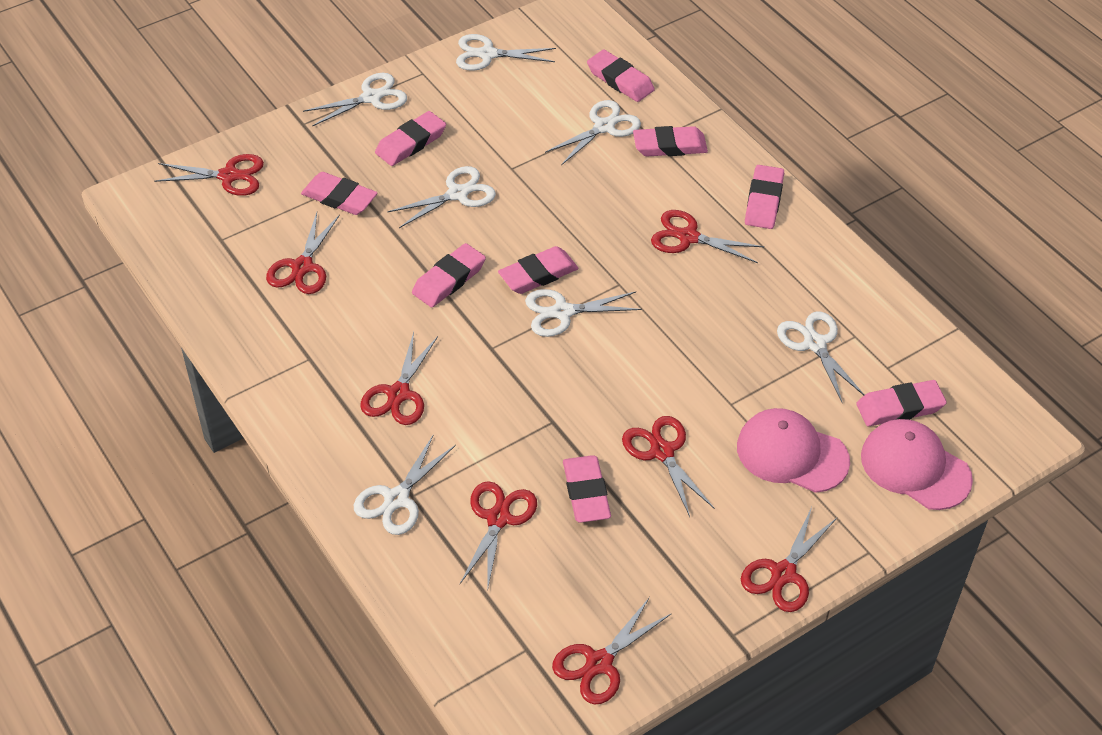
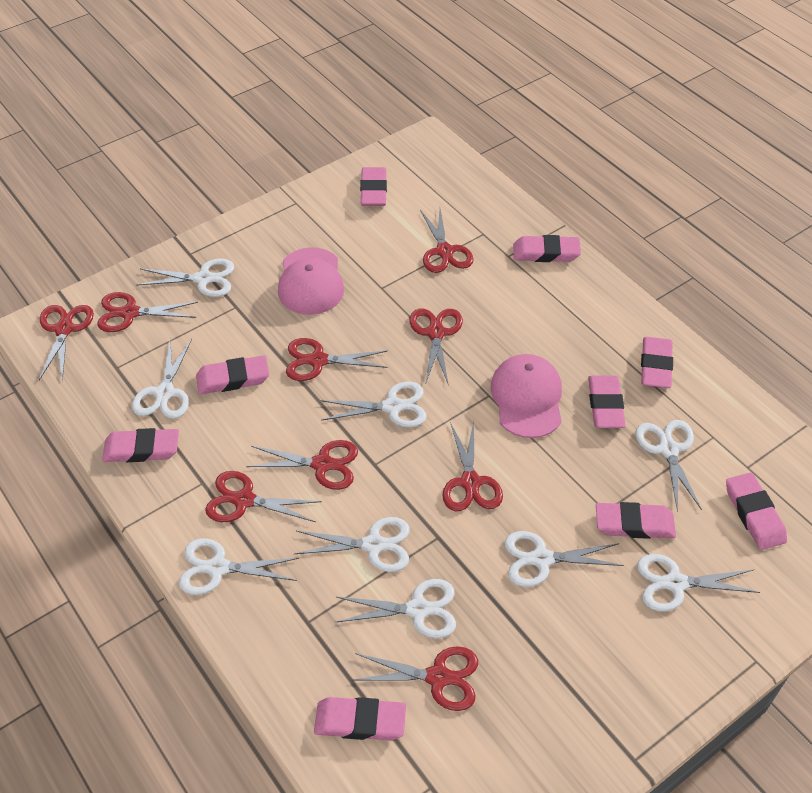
red scissors: [154,154,264,196] [266,212,340,294] [360,332,438,425] [460,481,537,592] [552,597,672,705] [622,416,714,517] [651,210,764,263] [741,507,837,612] = 8 -> [39,305,94,381] [97,292,198,332] [205,471,322,522] [246,440,358,490] [286,338,388,381] [351,646,478,711] [409,309,463,386] [420,209,474,273] [442,422,503,511] = 9
white scissors: [303,73,407,126] [354,435,456,535] [387,166,496,228] [456,34,556,71] [525,289,642,337] [545,100,641,165] [777,311,864,402] = 7 -> [132,339,192,419] [137,259,234,297] [179,538,299,595] [295,517,410,572] [320,382,427,428] [336,579,456,638] [505,531,624,587] [635,420,702,512] [637,554,760,611] = 9

